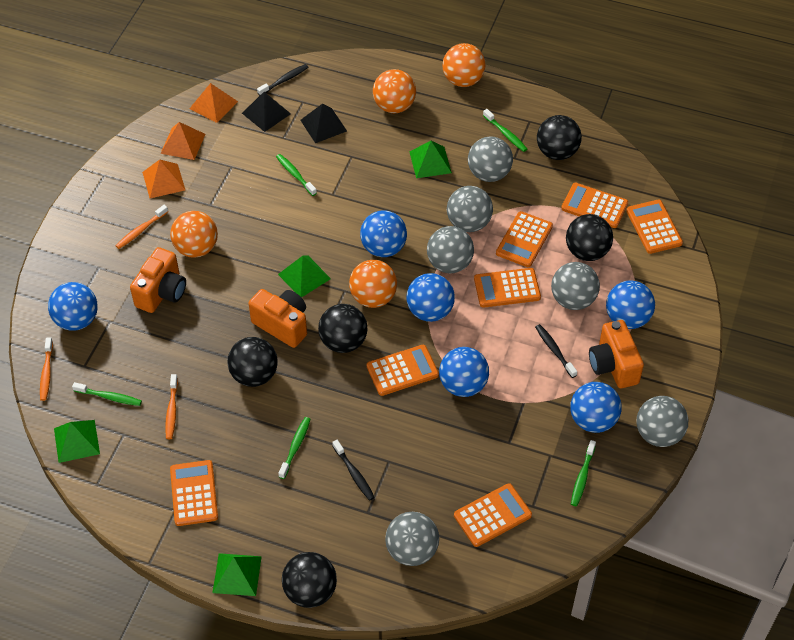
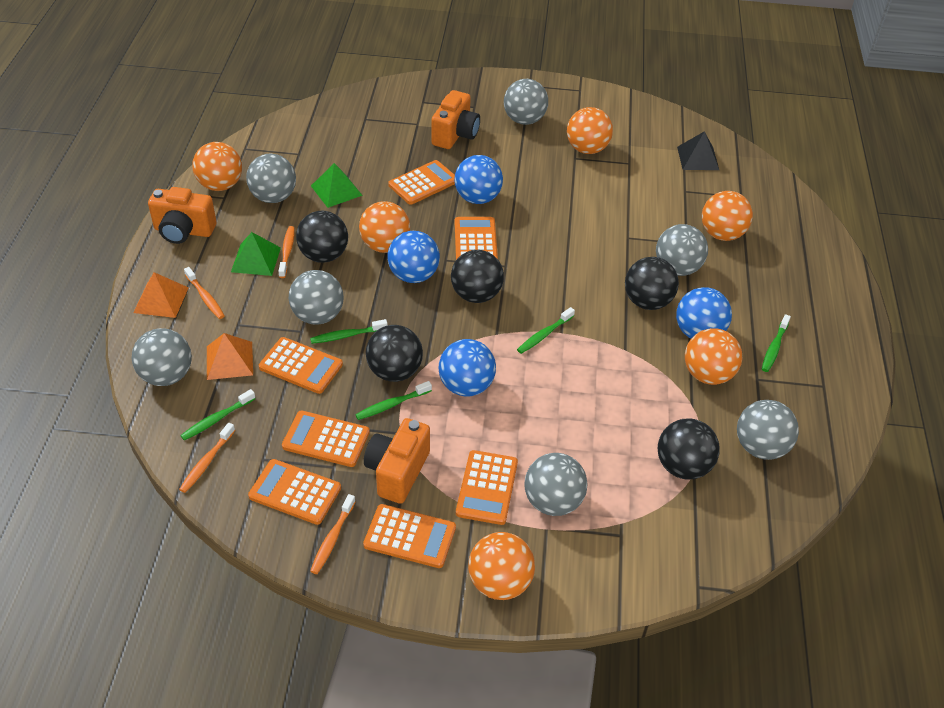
black pyramid: [242,92,291,132] [300,104,347,143] = 2 -> [677,131,719,170] = 1
black toothbrush: [257,64,308,96] [332,440,375,501] [535,324,577,378] = 3 -> none = 0
blue ball: [48,282,98,331] [360,210,407,257] [406,273,455,322] [439,347,489,397] [570,382,622,433] [606,281,655,329] = 6 -> [387,231,440,283] [439,339,496,396] [454,155,503,204] [676,287,732,339] = 4
green pyramid: [54,420,100,463] [212,553,262,596] [278,255,331,298] [410,141,452,178] = 4 -> [231,232,281,276] [311,163,363,208] = 2
grey ball: [385,512,439,566] [427,226,474,273] [447,186,493,232] [468,136,513,182] [551,262,600,310] [637,396,688,447] = 6 -> [132,328,192,386] [246,154,296,203] [289,270,344,324] [504,79,548,125] [524,453,588,516] [656,224,708,276] [737,400,799,460] = 7
orange ball: [170,211,218,258] [349,260,397,308] [373,69,416,113] [442,43,486,87] = 4 -> [192,142,242,191] [359,201,410,253] [468,532,535,600] [567,107,613,154] [685,328,743,385] [702,191,753,241] = 6
orange pyramid: [142,160,185,198] [160,122,205,160] [189,83,238,123] = 3 -> [133,272,189,318] [207,333,253,380] = 2
orange toothbrush: [40,337,53,401] [115,205,168,249] [165,374,178,439] = 3 -> [179,423,235,493] [184,267,225,319] [278,226,295,278] [310,494,356,574] = 4

